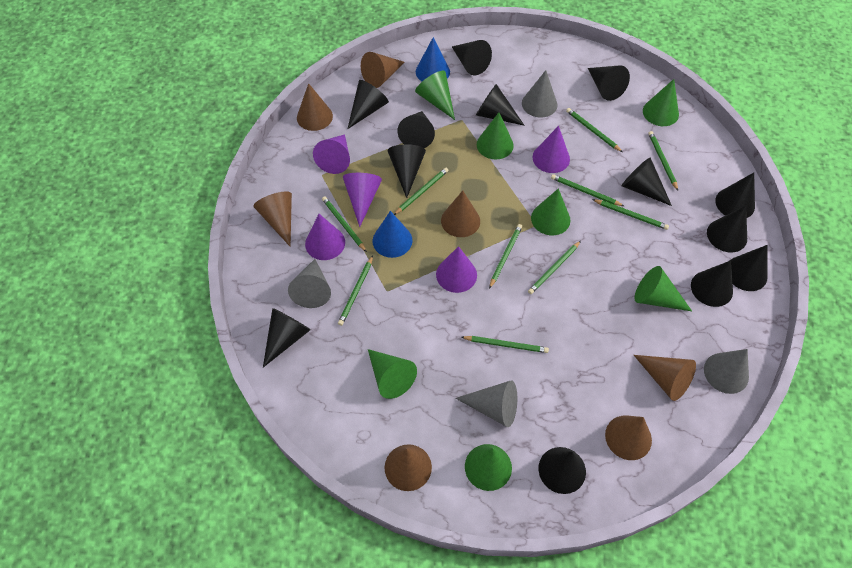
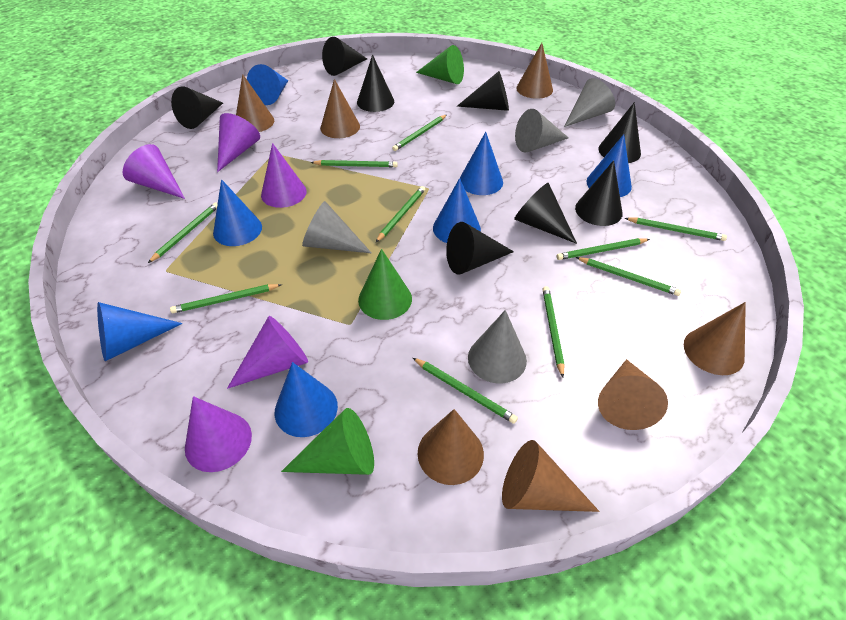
black cone: [263,308,311,367] [348,80,389,129] [388,144,426,198] [398,111,435,148] [452,40,492,75] [476,84,525,126] [539,447,586,494] [588,65,630,101] [622,158,672,206] [691,260,733,307] [707,206,747,252] [715,173,755,218] [731,245,768,291] = 13 -> [171,87,223,129] [322,37,367,76] [357,55,394,112] [446,222,514,275] [457,71,509,111] [514,183,577,244] [575,160,623,226] [599,102,641,163] = 8
blue cone: [373,211,413,258] [416,37,450,81] = 2 -> [97,302,182,361] [213,179,262,246] [247,64,288,105] [275,362,338,437] [433,178,481,243] [460,132,503,195] [586,134,632,197] = 7
green cone: [368,349,417,399] [415,71,455,120] [465,444,512,491] [477,113,514,160] [531,188,570,235] [635,266,692,311] [643,79,679,126] = 7 -> [281,408,374,475] [358,249,412,320] [416,45,464,84] = 3

